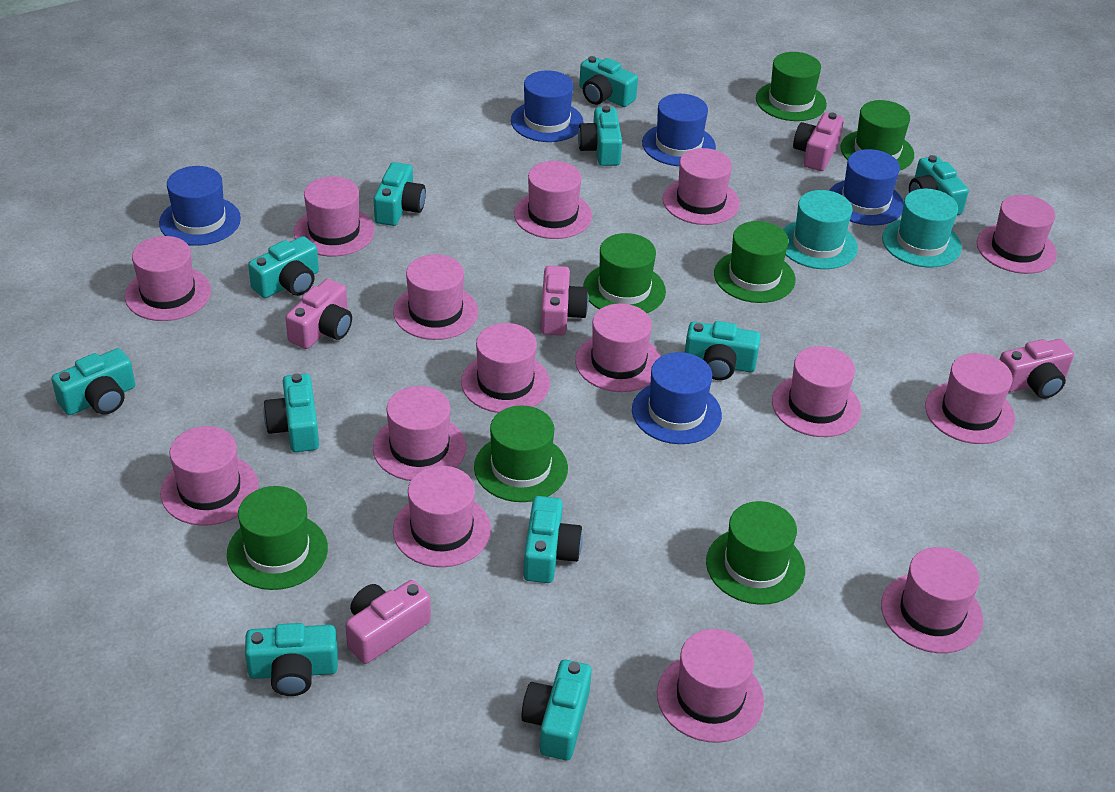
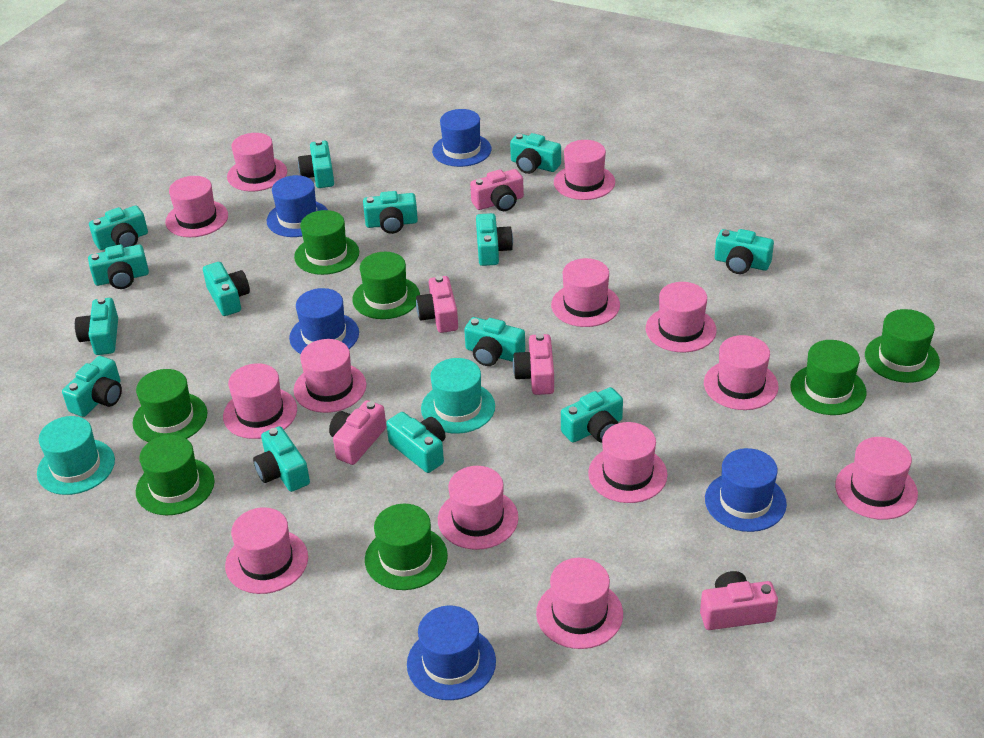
pink hat: [125,236,211,321] [160,426,259,526] [294,176,375,256] [373,386,466,481] [393,254,478,340] [393,466,491,567] [461,323,550,413] [514,161,592,239] [575,304,661,392] [657,629,764,743] [663,148,740,225] [772,346,861,437] [881,547,983,653] [925,353,1015,444] [977,195,1057,274] = 15 -> [165,176,228,237] [223,363,297,439] [225,507,308,594] [227,133,287,191] [294,339,366,413] [438,466,519,550] [536,558,623,649] [551,258,620,327] [554,140,615,200] [588,422,668,503] [646,282,716,353] [704,335,779,410] [835,437,918,520] = 13
turquoise camera: [51,348,135,415] [245,623,338,696] [248,236,319,298] [263,373,319,452] [374,162,426,226] [521,660,592,760] [523,496,583,583] [578,106,622,166] [579,56,638,107] [685,321,761,380] [909,155,969,215] = 11 -> [62,356,122,417] [75,297,118,355] [88,245,149,289] [89,206,148,250] [203,262,250,316] [253,426,310,492] [298,140,334,188] [363,191,418,234] [386,412,446,473] [464,317,525,366] [476,213,513,266] [510,133,561,174] [561,387,623,443] [715,229,774,274] = 14

